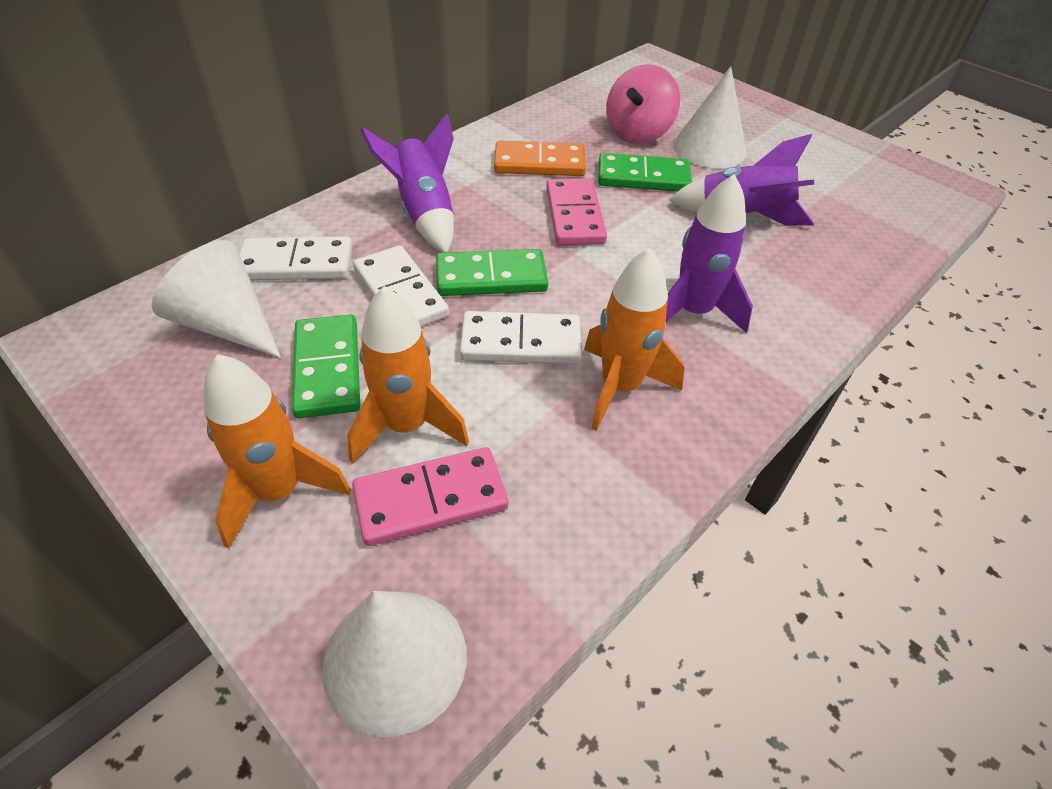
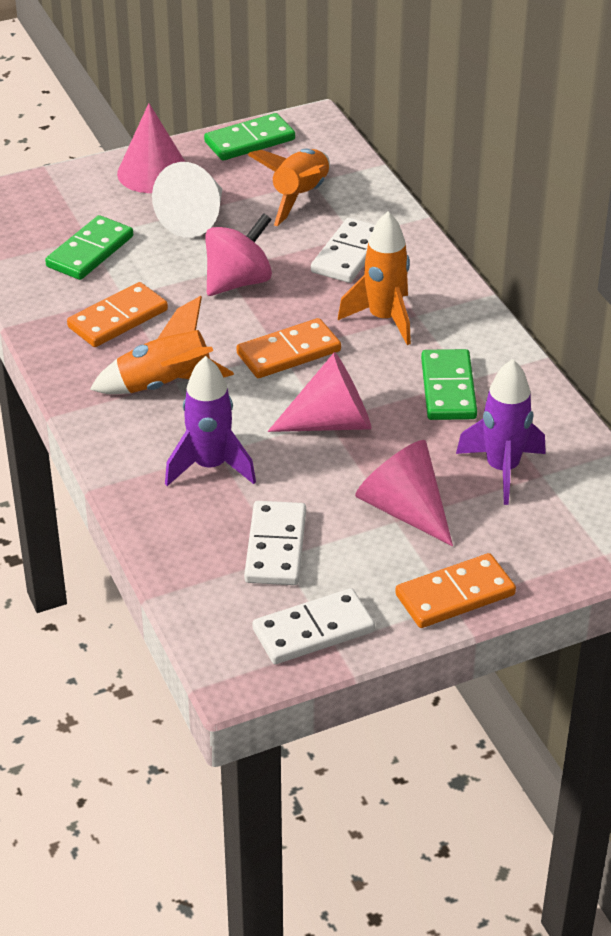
orange domino: [494,141,586,176] = 1 -> [67,282,168,347] [236,318,341,378] [395,553,516,628] = 3
pink cone: none = 0 -> [117,103,185,193] [268,352,372,432] [355,440,453,546] = 3
pink domino: [352,447,508,546] [546,178,607,245] = 2 -> none = 0
purple rocket: [360,113,454,253] [665,174,753,333] [669,134,814,226] = 3 -> [165,356,256,486] [456,359,546,505] = 2
white cone: [152,240,281,358] [322,591,467,737] [673,66,747,168] = 3 -> [152,162,222,238] = 1

